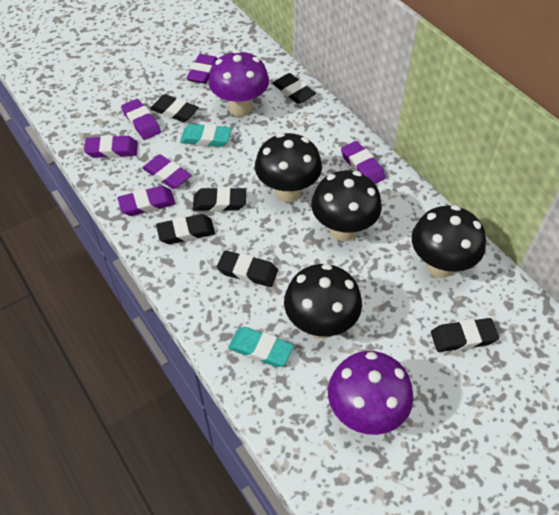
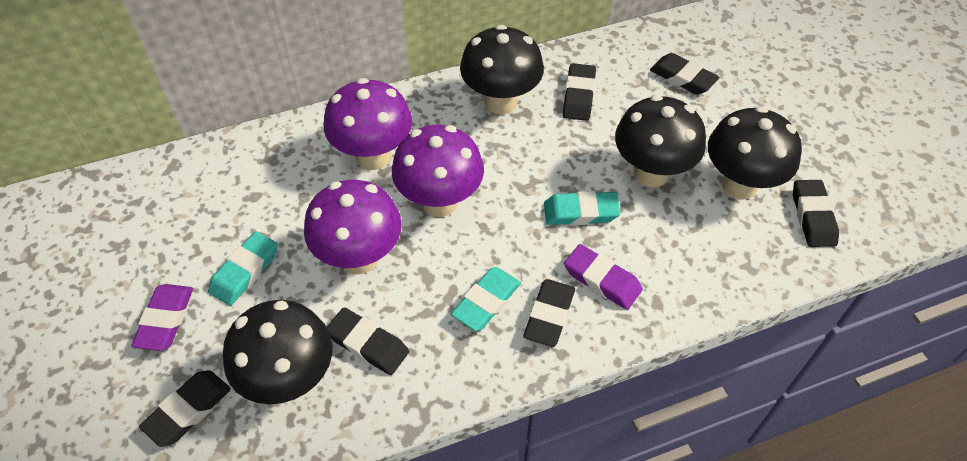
purple eraser: [84,135,138,158] [117,186,175,216] [121,99,161,140] [142,154,191,189] [187,54,218,84] [341,141,385,184] = 6 -> [131,284,193,351] [564,244,643,310] = 2
purple mushroom: [208,50,269,117] [328,351,413,435] = 2 -> [304,180,402,274] [323,78,412,170] [392,125,484,217] = 3
turquoise eraser: [180,124,231,147] [228,327,294,367] = 2 -> [208,231,278,306] [451,267,521,331] [544,191,620,225] = 3

